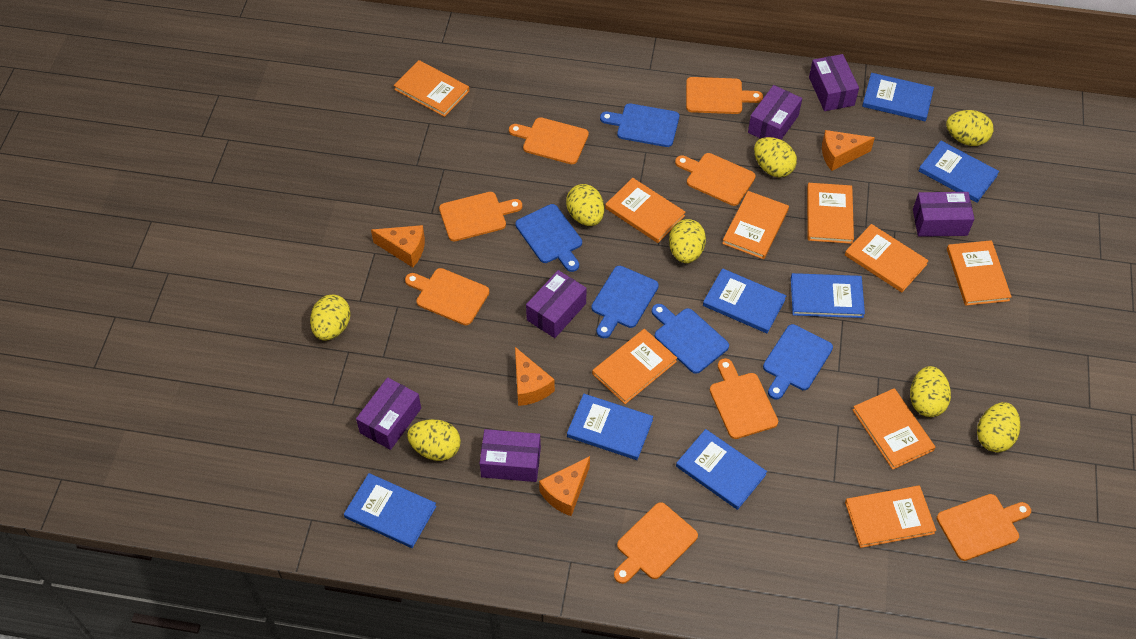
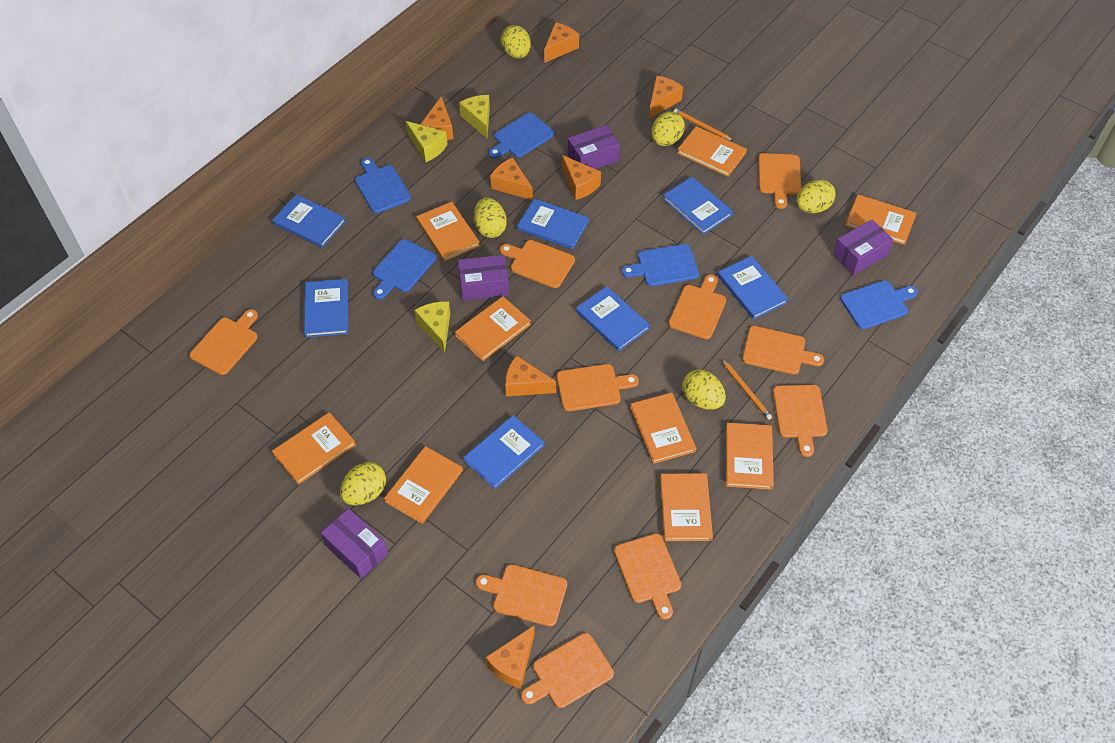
orange cheese: [371,225,425,267] [515,347,555,406] [539,456,590,516] [822,130,875,171] = 4 -> [421,96,453,140] [486,626,535,689] [490,158,533,200] [505,356,556,396] [544,22,579,63] [562,155,601,200] [649,76,683,118] = 7
orange cutting board: [405,268,489,325] [439,192,522,241] [509,117,589,164] [614,502,698,584] [675,153,756,206] [686,77,763,114] [710,358,778,439] [937,494,1031,561] = 8 -> [189,309,258,375] [476,564,567,627] [500,240,575,288] [521,633,614,708] [557,364,639,411] [614,534,681,620] [669,274,726,339] [742,326,824,375] [758,153,801,209] [773,385,828,457] = 10
orange pencil: none = 0 -> [674,109,733,141] [722,359,772,420] = 2
purple box: [356,377,421,450] [480,429,541,482] [526,270,587,338] [748,85,802,140] [809,54,859,111] [913,192,974,237] = 6 -> [321,508,388,579] [458,255,509,301] [568,125,620,169] [833,219,893,275] = 4
yellow cheese: none = 0 -> [406,121,448,162] [414,301,450,353] [459,95,490,138] = 3
yellow egg: [310,295,351,341] [407,419,461,461] [566,184,604,226] [669,219,706,263] [754,137,797,177] [910,366,951,417] [946,110,994,146] [977,402,1020,452] = 8 -> [340,462,386,505] [473,198,507,238] [501,25,531,58] [651,111,685,146] [682,370,726,410] [796,179,836,213] = 6

